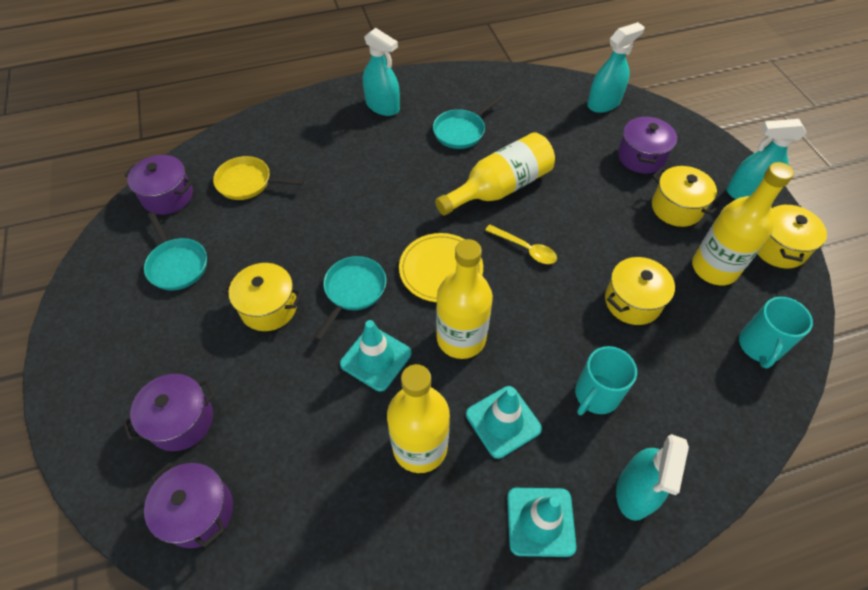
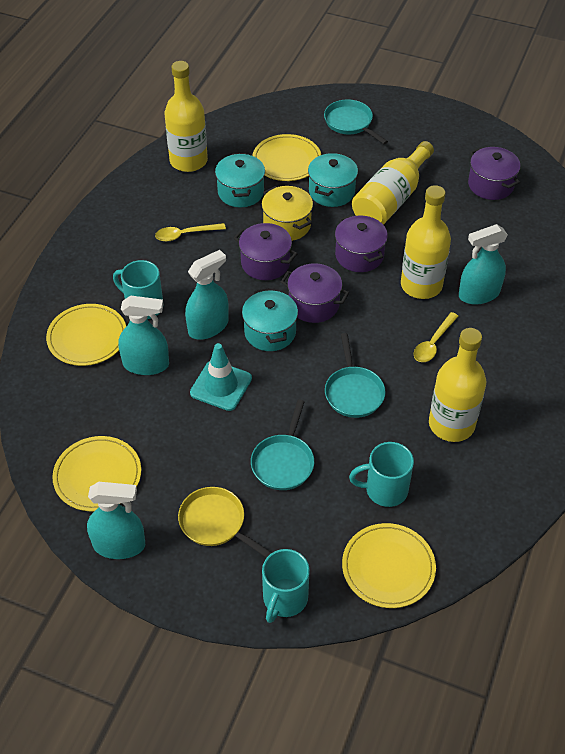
turquoise mug: [575,346,637,415] [739,297,813,369] = 2 -> [113,260,163,319] [262,549,310,623] [349,442,414,507] = 3
turquoise pot: none = 0 -> [215,153,265,207] [242,288,298,351] [308,153,358,207] = 3
turquoise traffic cone: [340,320,411,392] [466,386,542,459] [507,488,576,557] = 3 -> [190,343,252,411] = 1
yellow plate: [399,233,483,302] = 1 -> [46,304,126,366] [52,436,141,511] [252,134,321,181] [342,523,436,608] = 4
yellow pot: [222,263,302,331] [605,257,675,325] [652,166,721,227] [757,202,827,268] = 4 -> [262,186,313,241] = 1
yellow spoon: [485,224,557,264] = 1 -> [155,223,226,242] [414,312,458,362] = 2

